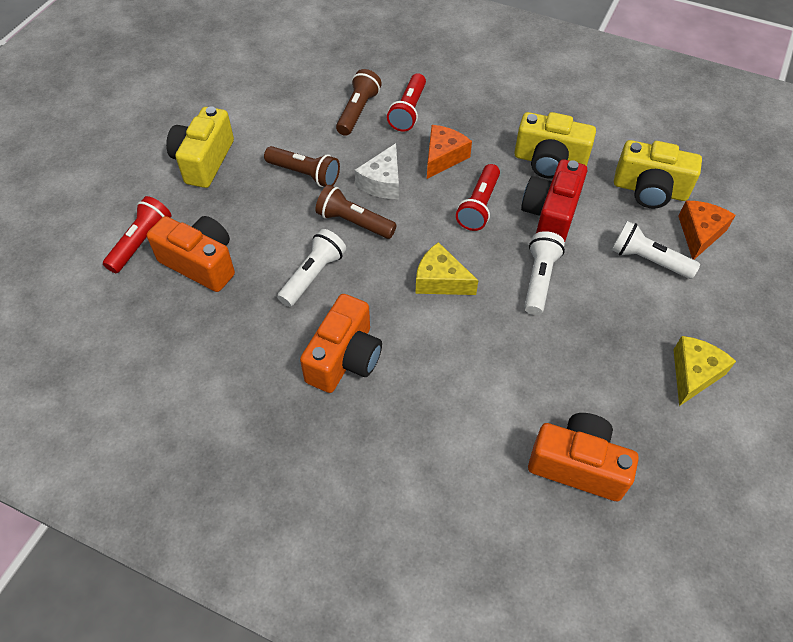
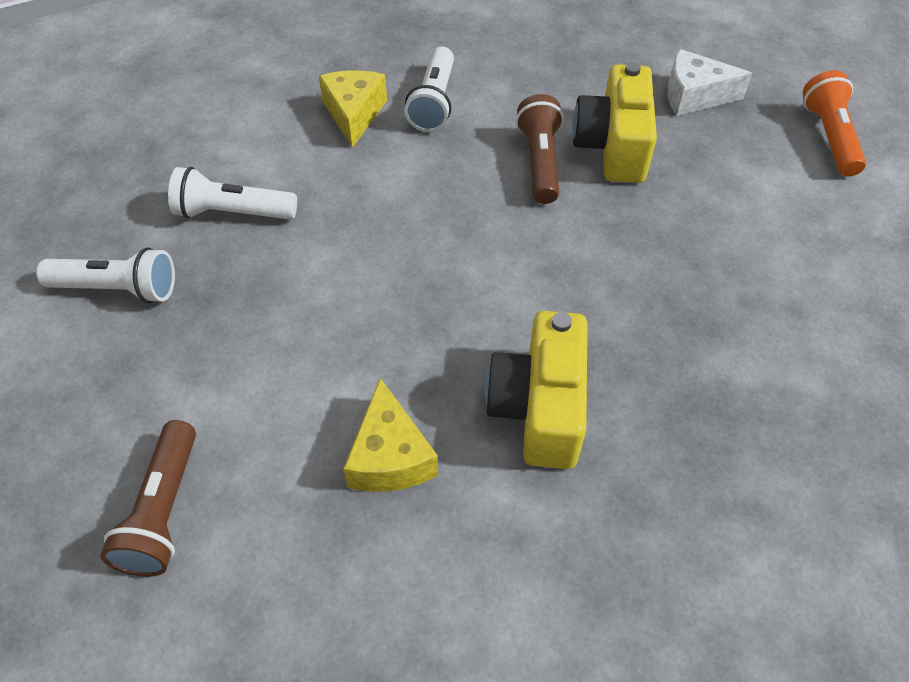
brown flashlight: [264,146,340,187] [315,185,397,239] [336,69,382,136] = 3 -> [100,420,196,577] [516,94,564,204] = 2
orange camera: [147,216,235,292] [300,294,382,393] [528,413,639,501] = 3 -> none = 0
orange cheese: [427,125,472,179] [678,201,736,260] = 2 -> none = 0
orange flashlight: none = 0 -> [803,70,866,177] = 1
red camera: [521,159,587,242] = 1 -> none = 0
red flashlight: [103,196,171,273] [387,73,426,132] [456,164,500,231] = 3 -> none = 0
yellow camera: [166,106,234,188] [514,112,596,179] [614,140,702,209] = 3 -> [485,311,588,469] [572,62,657,183] = 2

